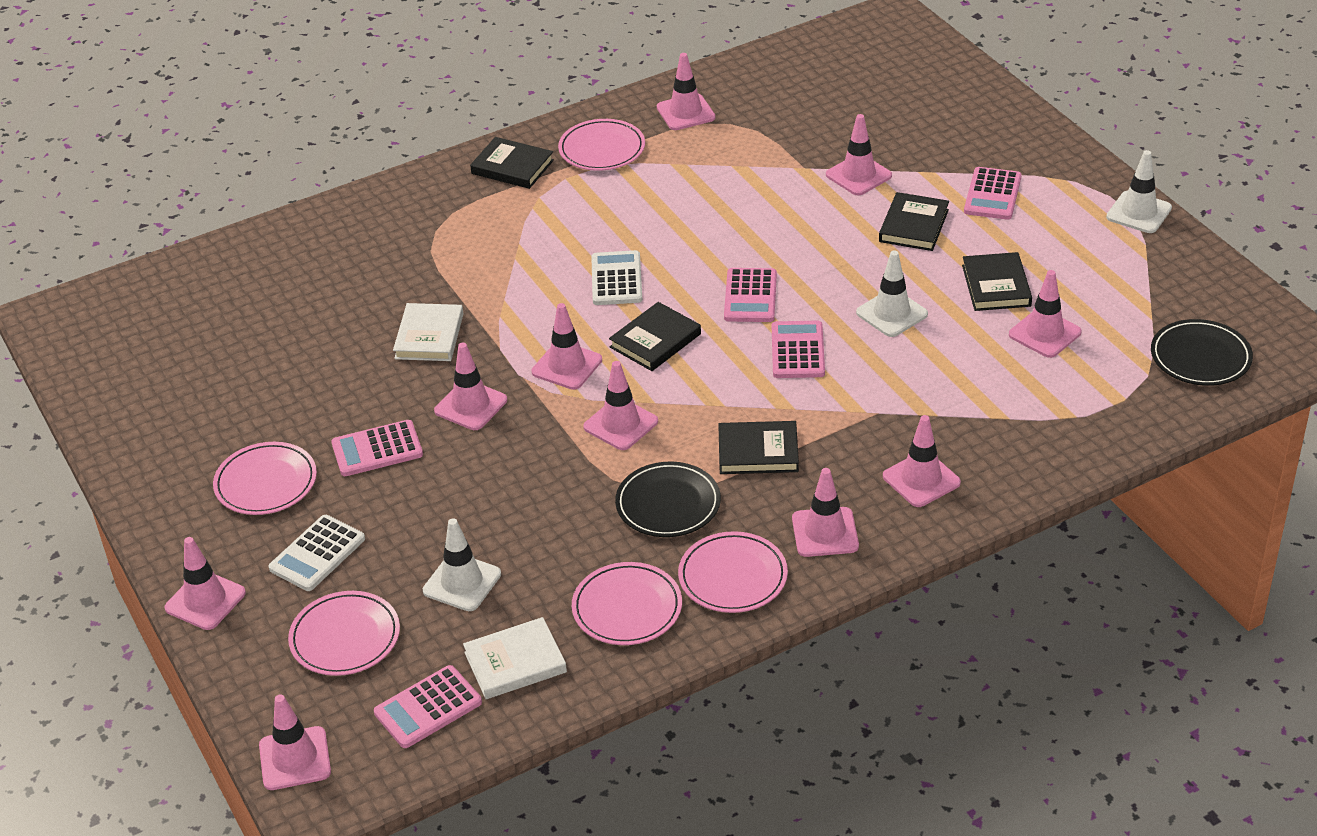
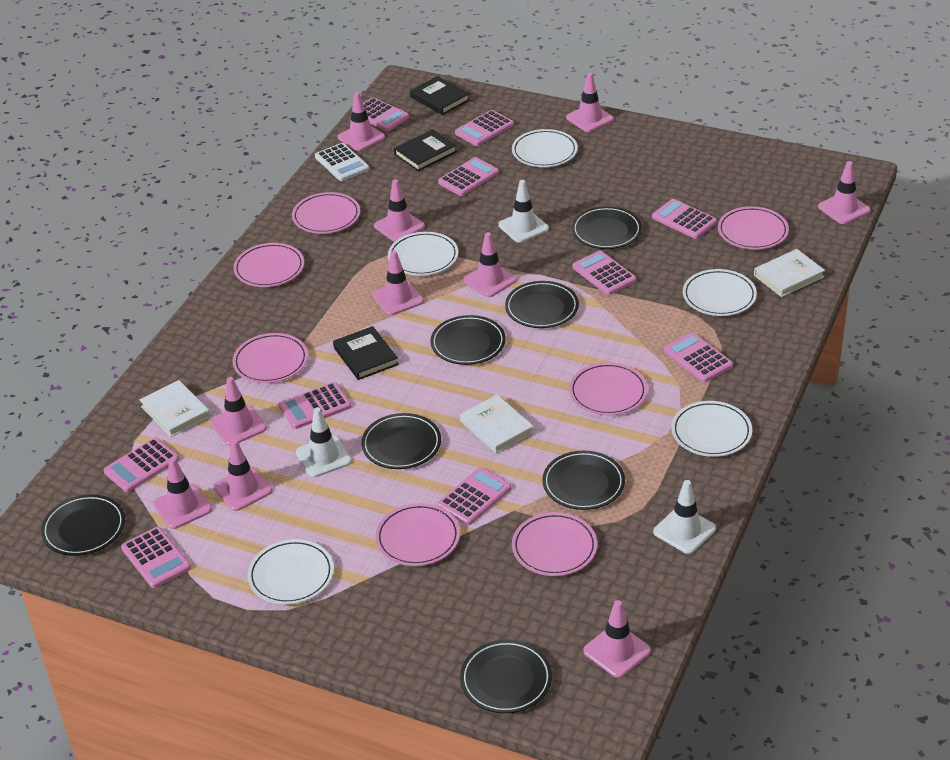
black book: [470,137,554,189] [609,302,701,371] [718,421,799,474] [879,192,949,251] [962,252,1032,311] = 5 -> [333,326,399,380] [394,129,457,171] [410,76,470,115] = 3
black plate: [615,462,721,537] [1151,319,1253,386] = 2 -> [41,494,125,556] [361,413,441,469] [430,315,506,365] [460,640,552,713] [505,281,579,328] [542,451,625,510] [572,206,642,249] = 7
pink calculator: [331,420,423,476] [374,665,482,748] [724,268,777,322] [772,321,825,378] [964,167,1021,220] = 5 -> [103,438,179,492] [121,527,191,588] [279,382,351,429] [351,97,410,131] [437,467,511,525] [438,157,499,196] [455,110,514,146] [572,250,636,295] [652,199,717,239] [664,332,733,382] = 10
pink plate: [213,442,317,515] [288,591,400,676] [558,119,645,171] [572,562,682,645] [678,531,788,613] = 5 -> [233,243,304,287] [233,333,308,383] [292,192,360,234] [375,503,460,566] [512,512,597,576] [569,362,647,416] [718,206,789,250] = 7
white book: [393,303,463,361] [463,617,567,699] = 2 -> [140,380,210,437] [460,395,534,454] [754,249,825,297] = 3
white calculator: [269,515,365,591] [591,250,642,305] = 2 -> [315,143,369,181] = 1
white plate: none = 0 -> [248,539,334,605] [388,232,459,276] [512,129,578,167] [671,401,752,457] [683,269,757,316] = 5

